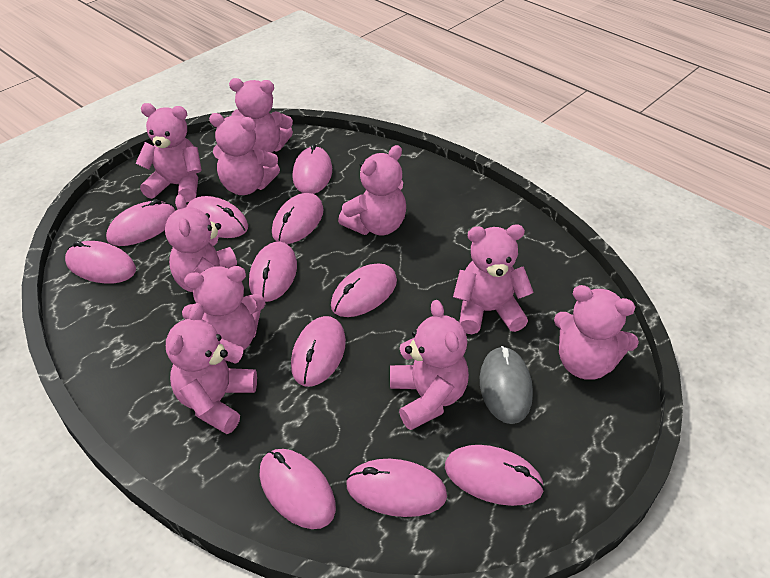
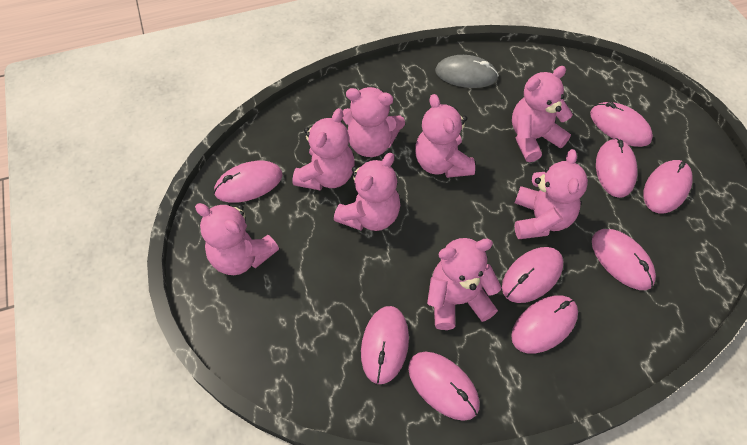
pink mouse: [65,241,136,284] [106,199,175,246] [186,196,248,238] [249,242,297,302] [259,449,336,529] [272,193,323,244] [291,316,346,386] [292,143,332,194] [331,263,397,317] [346,459,447,517] [445,445,545,506] = 11 -> [214,161,283,203] [361,306,409,384] [408,352,480,421] [502,247,563,303] [511,295,578,353] [590,102,653,147] [592,229,656,290] [596,138,638,198] [643,160,693,213] = 9
pink teddy bear: [136,103,202,202] [165,194,237,292] [166,303,257,434] [182,266,265,351] [209,113,280,195] [229,78,293,153] [338,145,406,235] [390,300,469,430] [453,224,534,334] [554,285,639,380] = 10 -> [195,203,279,275] [293,108,355,191] [334,153,400,231] [342,87,405,157] [415,94,475,178] [427,238,502,330] [512,66,573,162] [515,149,588,239] = 8

